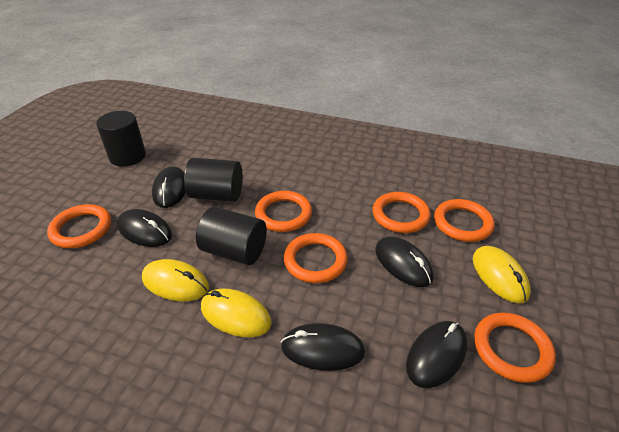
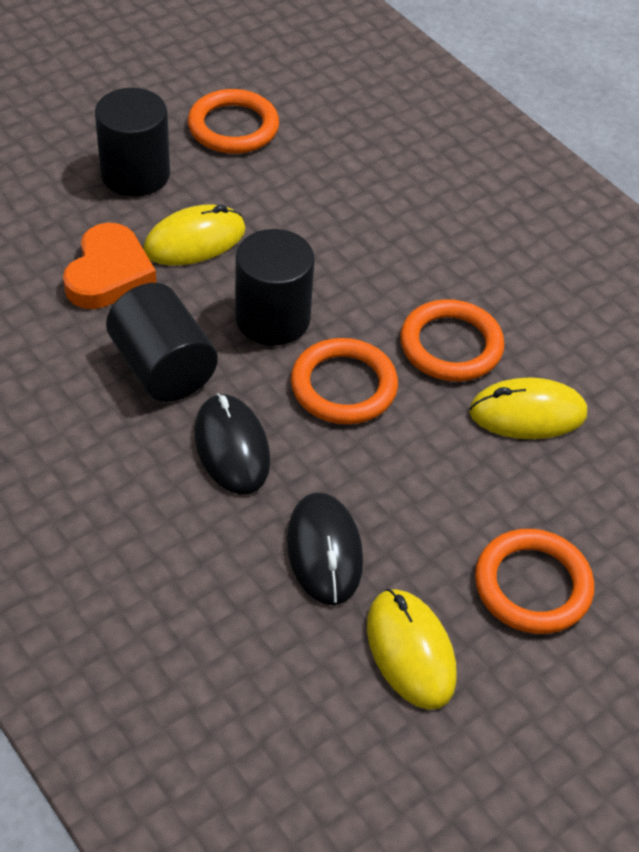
black mouse: [117,209,172,247] [152,166,186,208] [281,323,365,371] [375,237,434,287] [406,321,468,388] = 5 -> [194,393,270,495] [287,493,363,605] = 2
orange heart: none = 0 -> [63,223,157,309] = 1
orange ring: [47,204,111,248] [255,191,312,232] [284,233,348,283] [373,192,431,233] [434,199,495,242] [474,312,556,383] = 6 -> [188,89,279,154] [291,338,398,424] [400,299,504,381] [475,529,594,634] = 4

